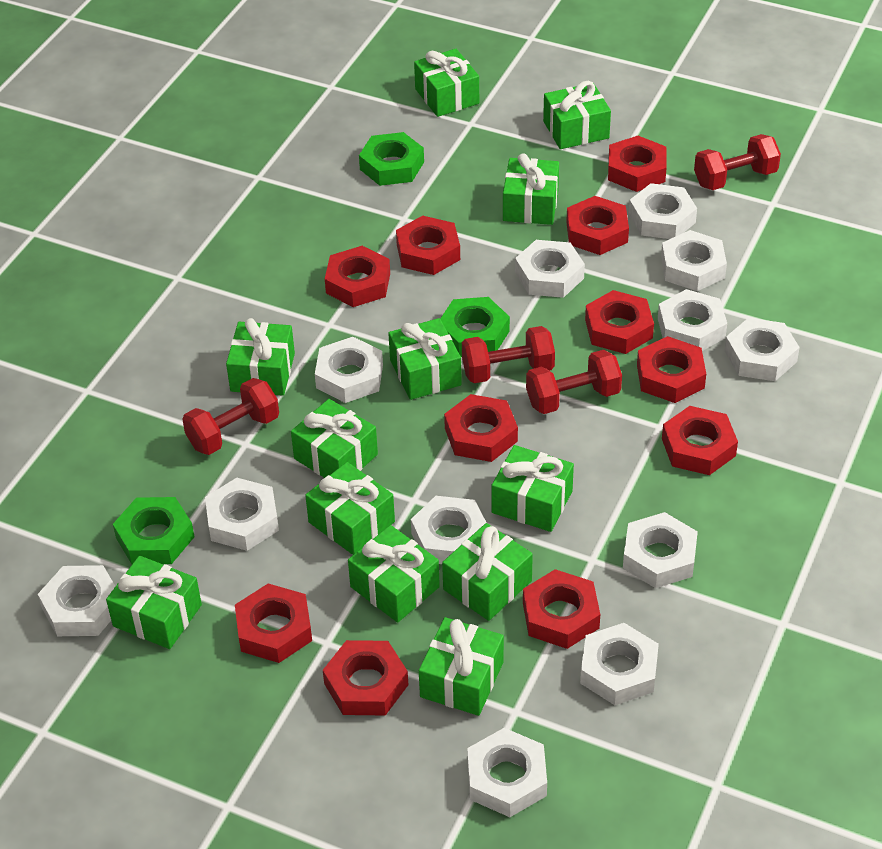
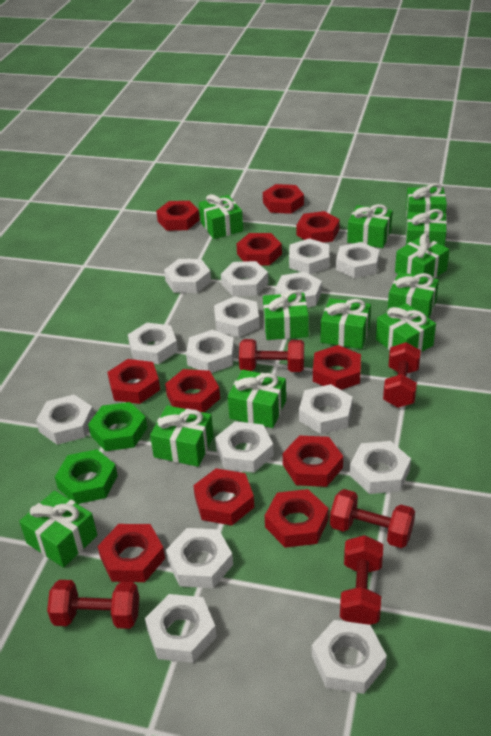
green nut: [113,497,194,564] [359,132,424,186] [440,297,510,357] = 3 -> [55,449,118,504] [88,402,147,451] = 2
red dumbbell: [182,378,279,455] [462,326,555,383] [526,350,622,414] [694,134,781,190] = 4 -> [47,580,139,629] [239,339,304,372] [330,489,415,548] [340,535,383,625] [383,342,421,408] = 5
white nut: [38,565,116,636] [205,478,279,551] [315,337,383,403] [411,496,487,564] [467,728,547,817] [515,240,585,298] [580,623,659,705] [623,512,698,588] [629,183,697,239] [658,289,727,351] [661,230,727,291] [724,318,800,381] = 12 -> [36,395,94,445] [128,323,178,364] [145,594,217,663] [164,259,211,293] [166,528,233,588] [186,329,234,373] [214,296,260,337] [215,421,274,473] [221,261,268,296] [275,271,322,307] [289,238,329,274] [299,384,353,434] [312,620,387,694] [336,242,380,278] [350,441,411,494] = 15

